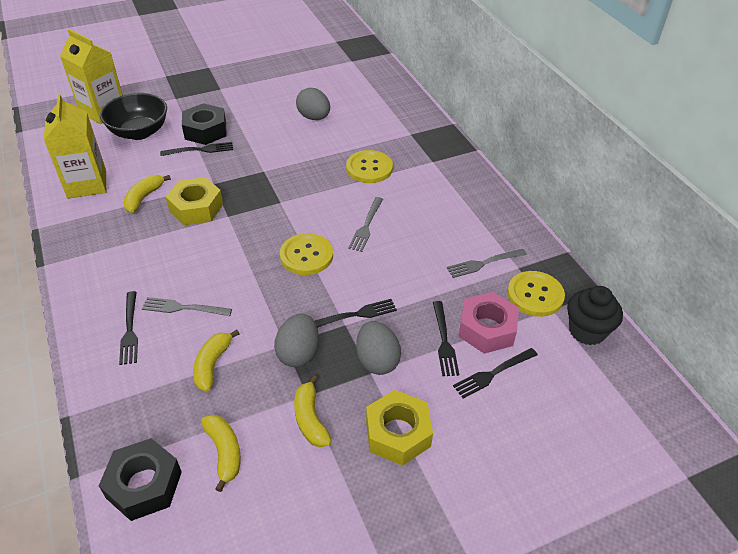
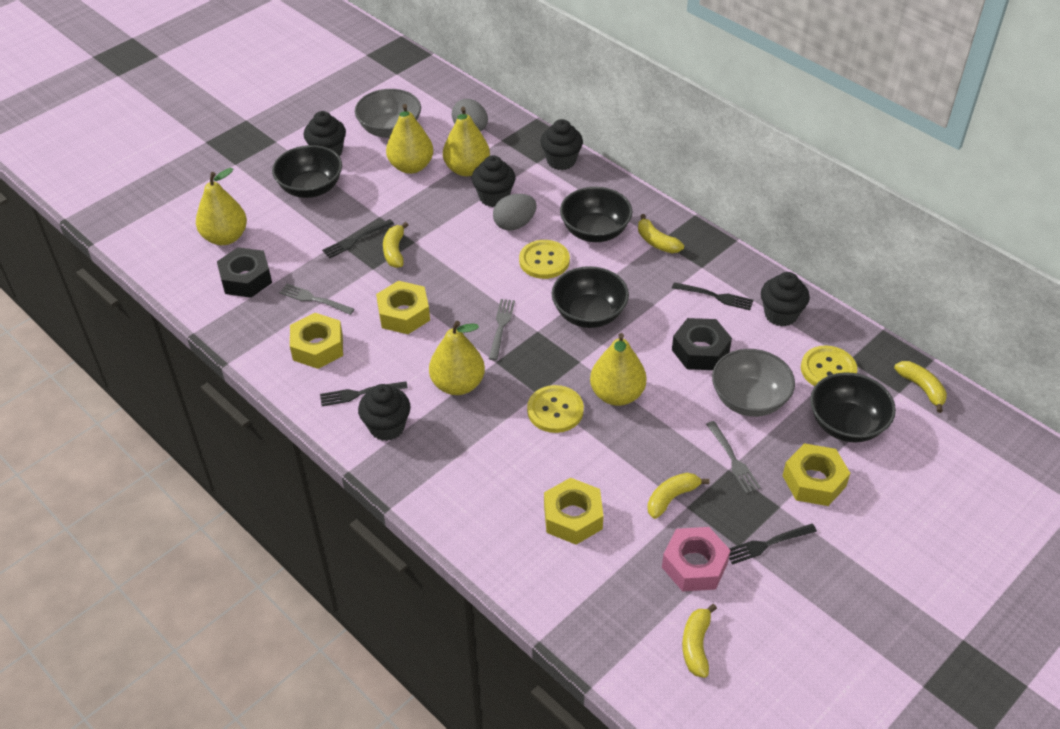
black bowl: [100,93,167,140] = 1 -> [272,145,342,198] [552,266,629,328] [560,187,632,242] [810,372,896,442] = 4
black cupcake: [567,286,623,345] = 1 -> [304,111,346,157] [358,384,410,441] [472,155,516,207] [540,119,583,170] [761,272,810,327] = 5
black fork: [119,291,138,365] [160,142,233,156] [314,299,397,328] [433,301,459,376] [453,348,538,398] = 5 -> [320,381,408,406] [322,219,394,258] [672,282,753,310] [729,524,817,565] = 4
grey bowl: none = 0 -> [355,89,421,138] [712,349,795,417] = 2
grey egg: [274,313,319,367] [296,88,330,120] [356,321,401,375] = 3 -> [452,99,488,131] [493,194,536,231] = 2
yellow banana: [123,175,171,213] [193,330,239,392] [201,414,241,492] [294,375,332,447] = 4 -> [383,222,408,268] [638,214,684,253] [647,473,710,519] [682,604,717,678] [894,361,947,413] = 5
yellow carton: [44,94,106,199] [60,29,123,124] = 2 -> none = 0
yellow nut: [166,177,223,225] [366,390,433,466] = 2 -> [290,313,343,369] [376,281,430,334] [544,478,603,545] [783,443,850,506] = 4
yellow pear: none = 0 -> [196,168,247,245] [386,104,433,174] [429,321,485,395] [443,107,490,176] [590,333,647,406] = 5

